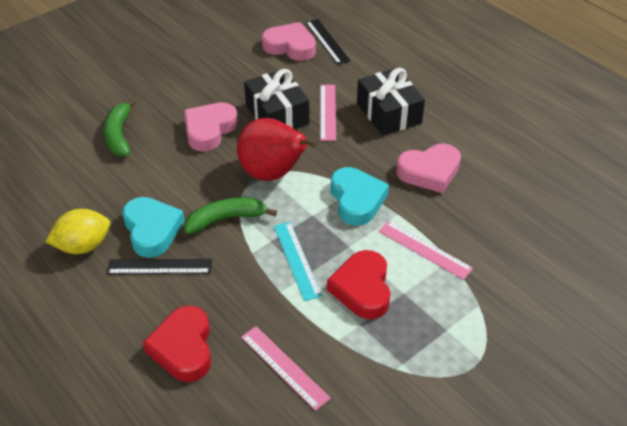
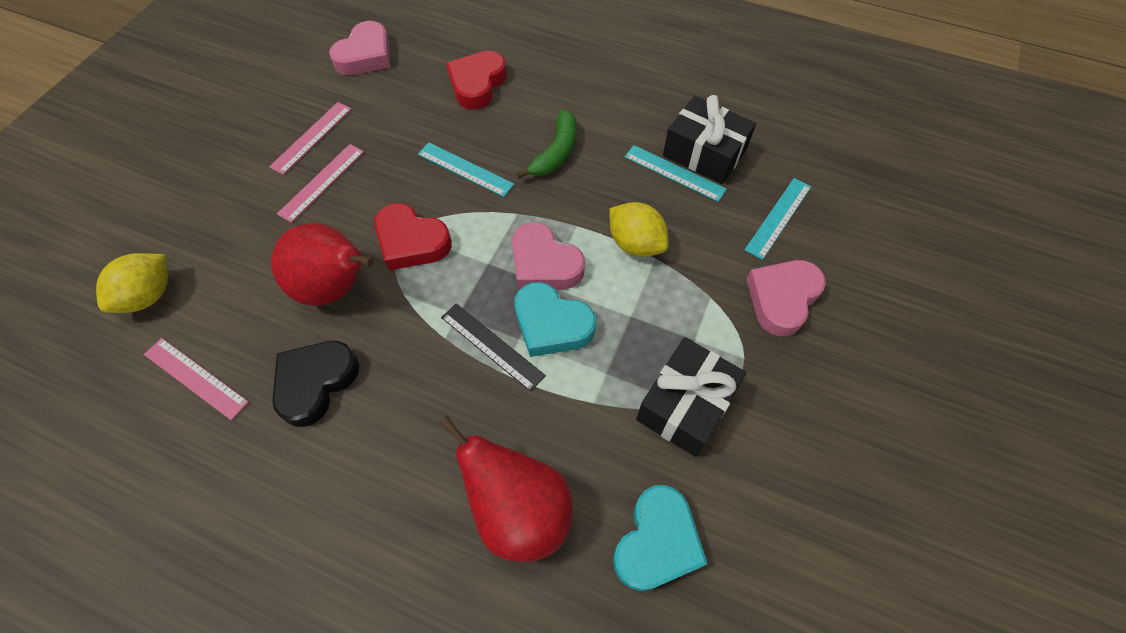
black heart: none = 0 -> [272,341,360,427] = 1
black ruler: [106,259,212,274] [306,19,351,64] = 2 -> [441,303,546,392] = 1
green banana: [104,98,137,156] [184,197,277,234] = 2 -> [517,109,577,178] = 1
red pear: [237,118,318,181] = 1 -> [271,223,374,306] [439,416,573,562] = 2
turquoise ruler: [274,222,322,301] = 1 -> [418,143,514,197] [625,145,727,202] [745,178,811,260] = 3
yellow lemon: [46,209,110,254] = 1 -> [96,253,168,313] [609,202,669,257] = 2

